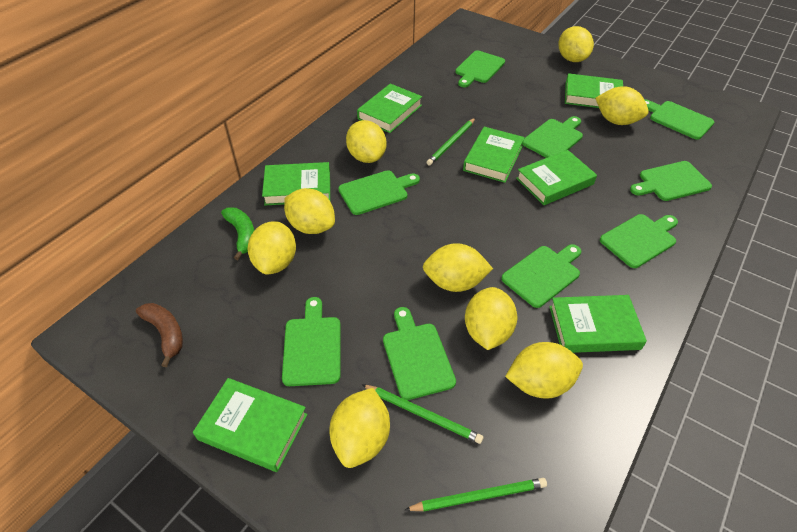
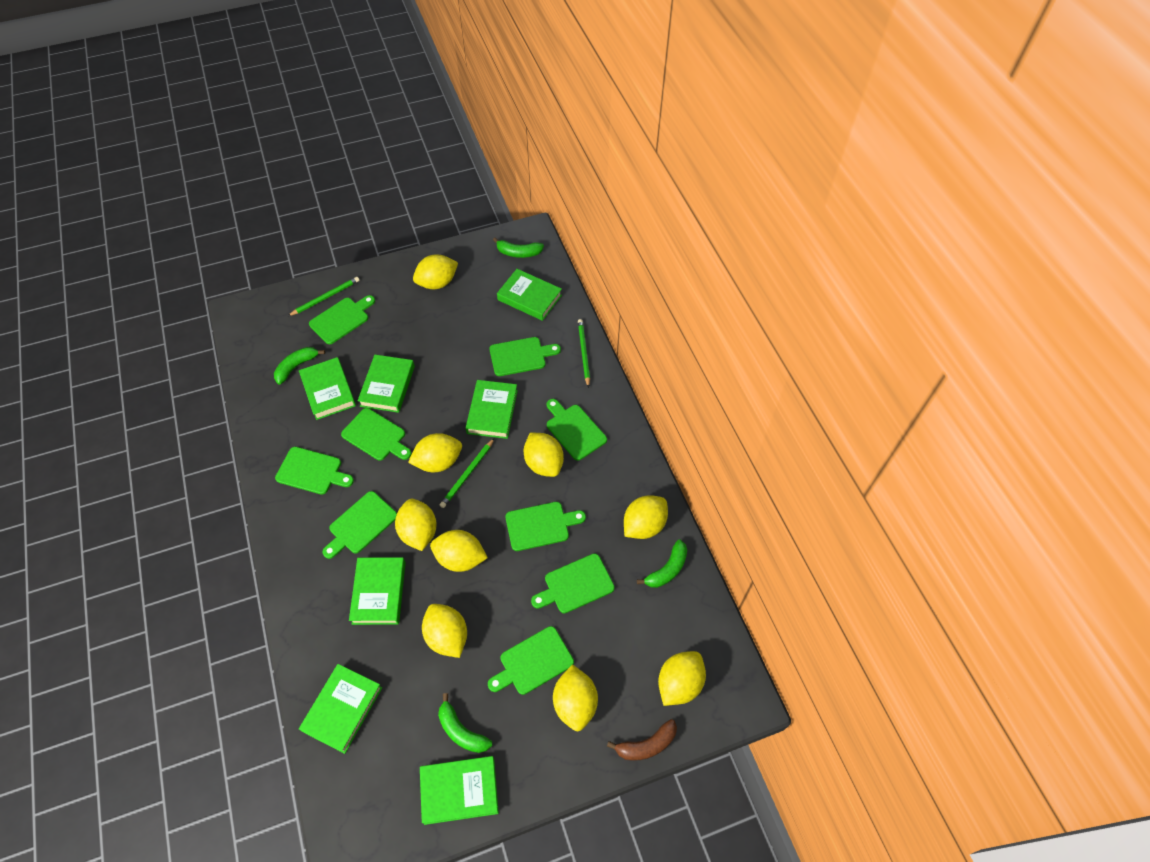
green banana: [221,207,254,260] = 1 -> [274,347,325,385] [438,693,492,753] [493,237,544,258] [637,539,687,588] = 4

